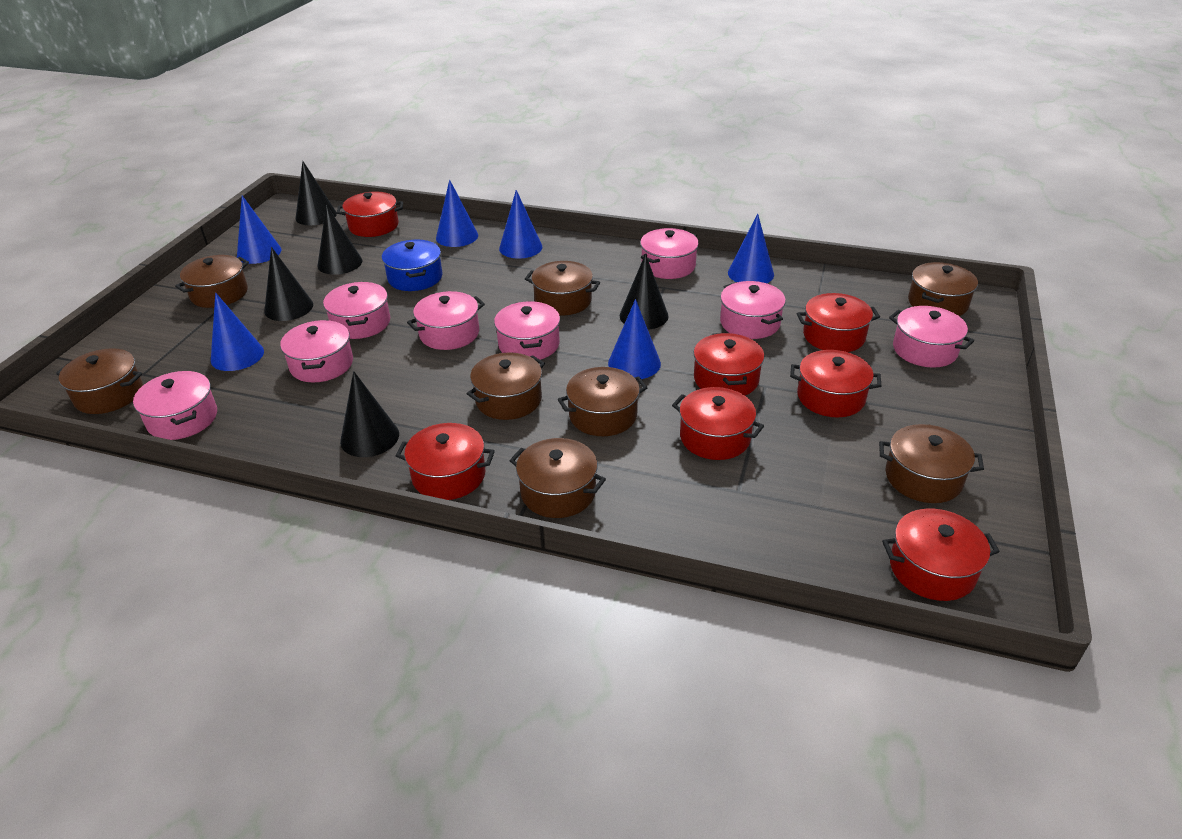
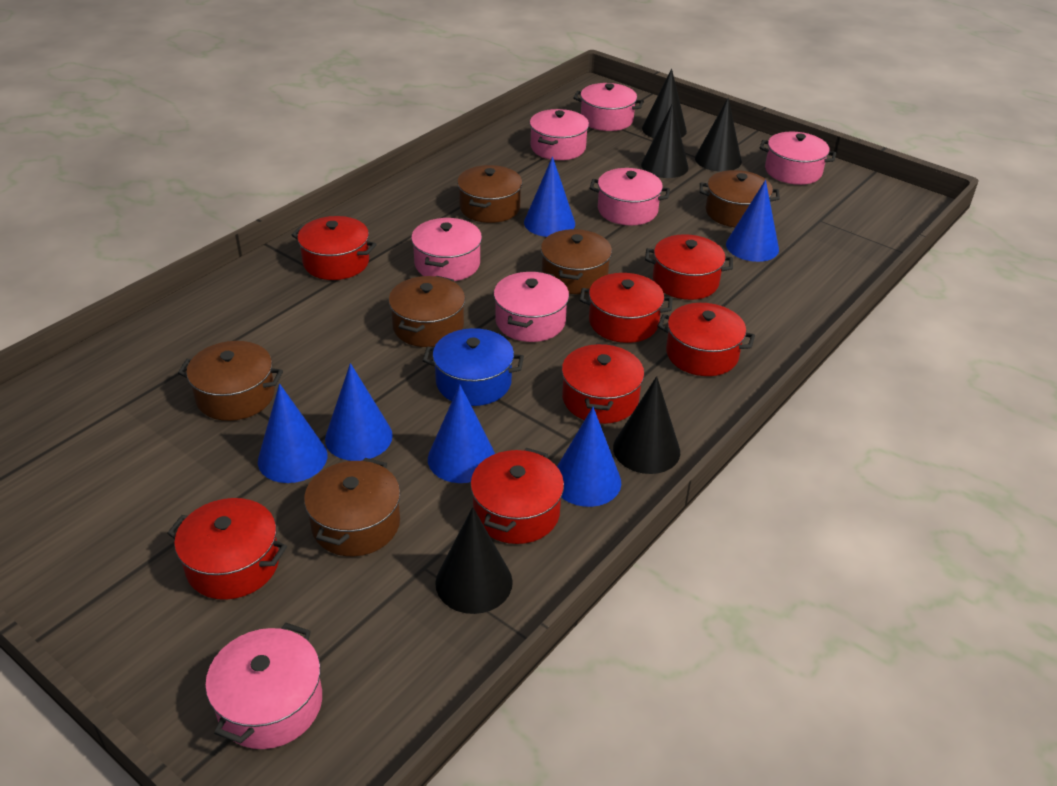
brown pot: [56,348,143,414] [175,255,249,308] [467,352,545,420] [510,438,606,518] [525,261,600,315] [558,367,647,436] [879,424,984,503] [908,262,978,316] = 8 -> [178,341,283,421] [304,458,400,556] [389,276,465,347] [457,165,522,223] [541,229,612,294] [700,170,780,227] = 6
pink pot: [133,371,217,440] [280,320,353,383] [323,282,390,339] [407,291,485,350] [494,301,560,360] [640,228,699,279] [720,281,786,339] [889,306,974,367] = 8 -> [205,623,322,749] [411,218,482,281] [494,271,569,342] [530,109,589,160] [573,83,644,131] [589,168,670,225] [760,132,836,185] = 7

